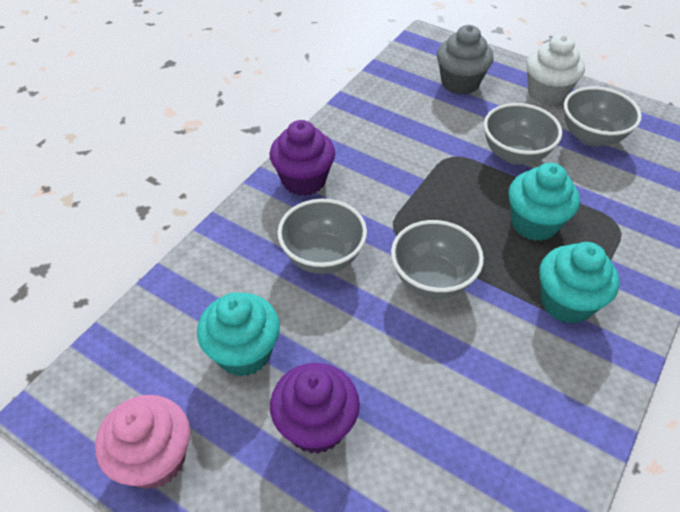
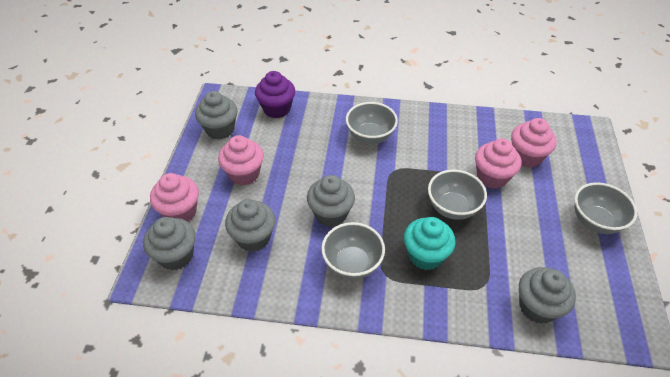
grey cupcake: [437,25,494,95] = 1 -> [143,217,196,270] [195,91,238,140] [225,199,275,252] [307,175,355,227] [519,267,576,324] = 5
pink cupcake: [95,395,190,489] = 1 -> [150,173,199,222] [218,135,264,186] [475,138,522,189] [511,118,556,167] = 4
purple cupcake: [269,120,335,196] [270,363,360,454] = 2 -> [255,71,295,118] = 1
turquoise cupcake: [197,292,280,377] [509,163,580,241] [539,242,619,324] = 3 -> [404,217,455,270] = 1
white cupcake: [526,34,585,105] = 1 -> none = 0

